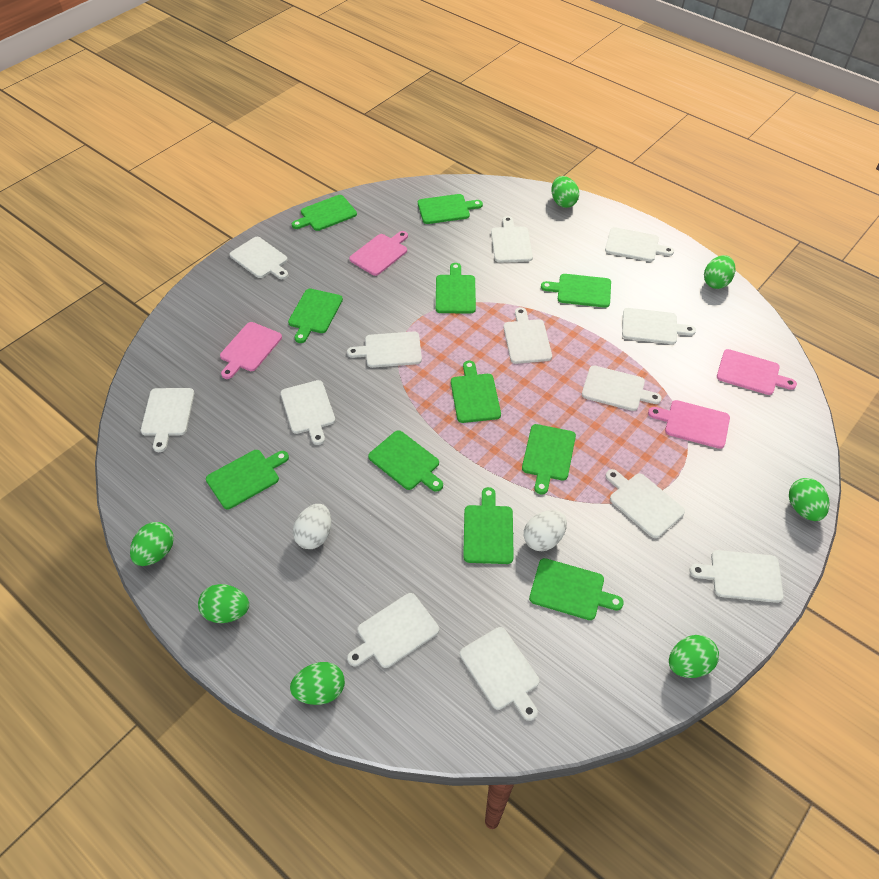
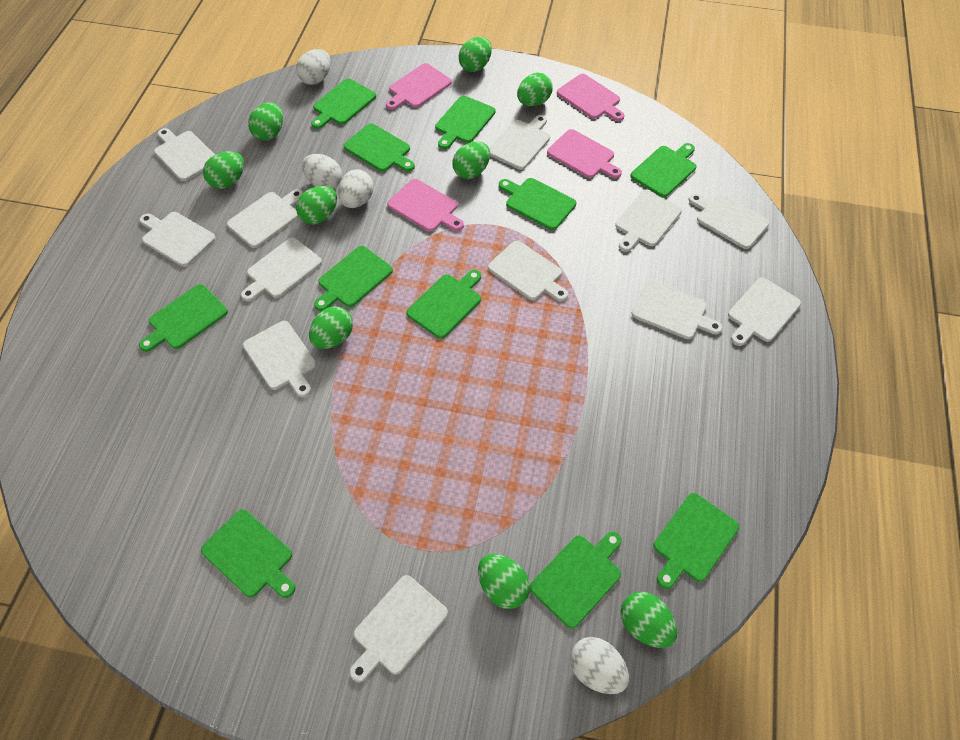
green egg: [130,522,174,566] [198,584,249,623] [290,662,345,705] [551,176,579,208] [669,635,719,678] [704,255,735,289] [789,478,830,521] = 7 -> [203,151,244,189] [248,102,283,141] [296,186,337,225] [309,306,353,349] [452,142,490,179] [458,37,492,72] [478,554,530,609] [517,73,553,106] [621,592,677,648] = 9
white cutting board: [141,388,194,452] [230,237,288,279] [280,380,335,445] [347,331,422,368] [347,593,439,668] [460,627,539,721] [491,216,533,263] [503,307,552,364] [582,365,662,411] [605,227,674,261] [606,469,685,538] [622,308,696,344] [689,550,784,603] = 13 -> [139,212,216,267] [154,128,215,181] [227,189,303,248] [241,237,322,302] [243,321,316,397] [350,575,448,682] [488,241,568,302] [489,115,550,170] [615,190,682,252] [631,280,723,339] [689,193,770,249] [728,277,801,346] = 12
white egg: [293,504,331,549] [524,510,567,551] = 2 -> [296,49,331,85] [302,154,342,189] [338,169,374,208] [570,637,629,694] = 4

